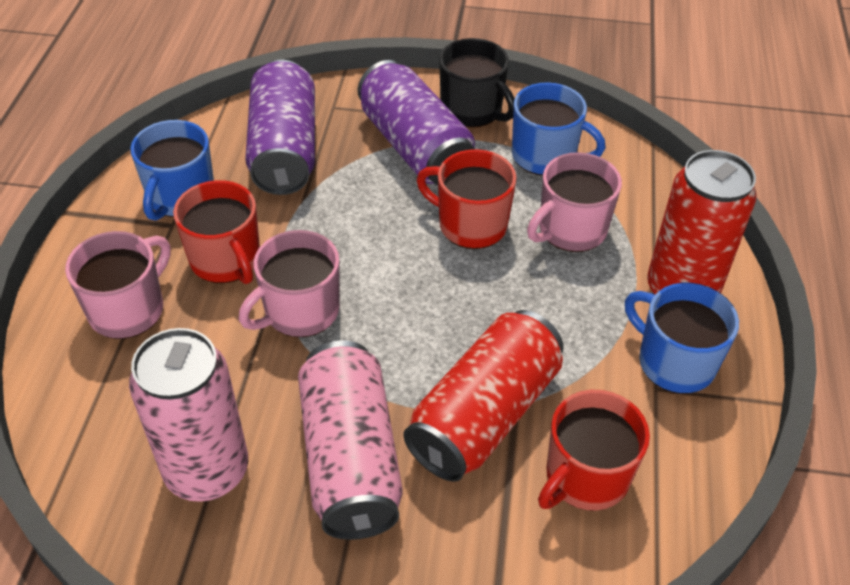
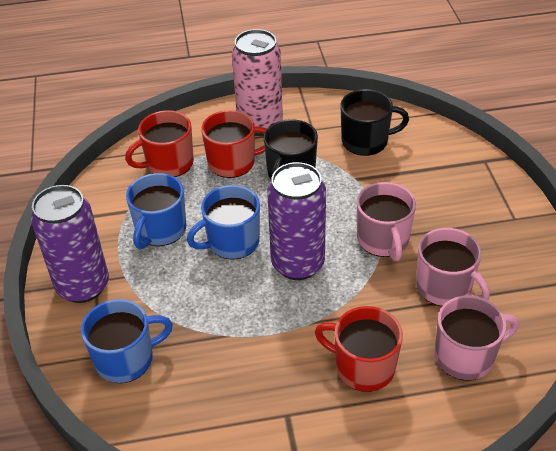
black mug: [439,38,515,128] = 1 -> [264,119,318,182] [340,89,409,156] = 2
pink can: [129,328,248,502] [298,341,403,540] = 2 -> [232,29,283,136] = 1
red can: [404,310,564,482] [647,150,756,295] = 2 -> none = 0

